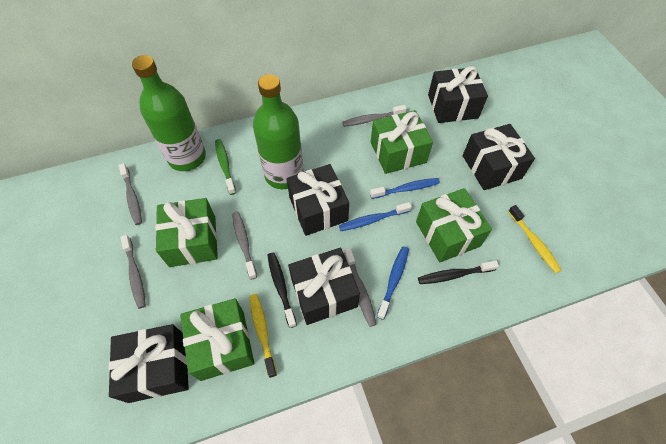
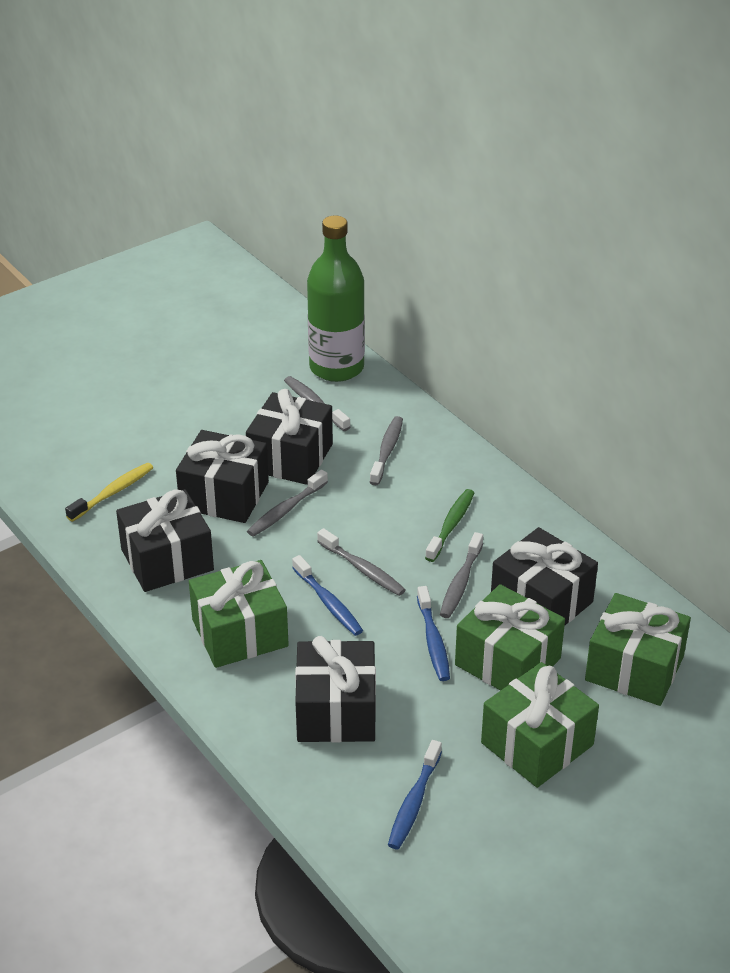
black toothbrush: [268,252,297,328] [418,260,499,284] = 2 -> none = 0
green bottle: [132,55,206,171] [253,74,303,189] = 2 -> [307,216,365,382] = 1
yellow toothbrush: [250,294,277,378] [508,205,562,273] = 2 -> [65,463,153,522] = 1

